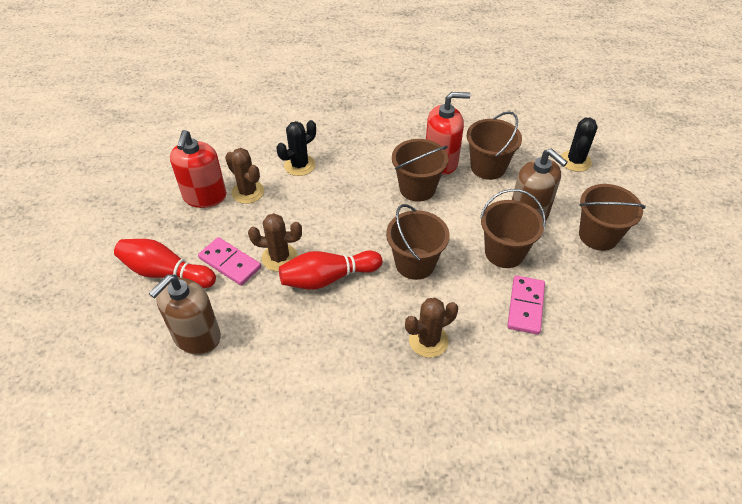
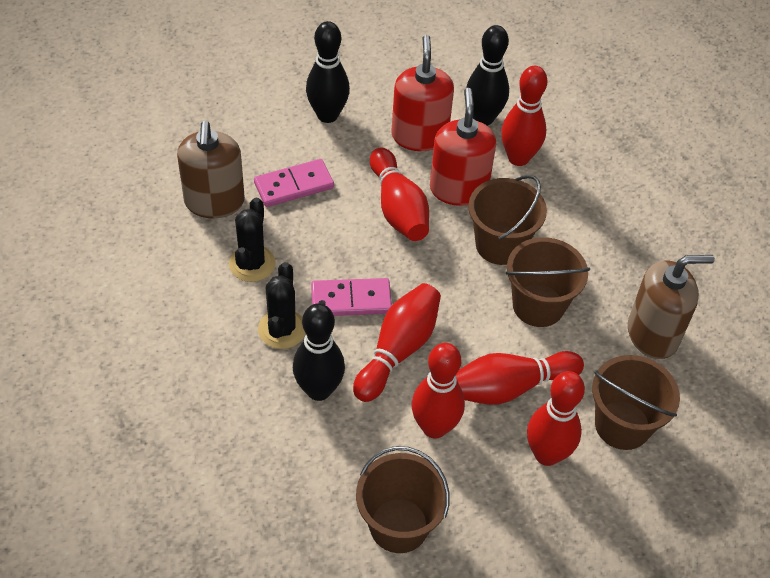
black bowling pin: none = 0 -> [293,303,345,401] [306,21,350,123] [466,25,509,126] = 3
brown bucket: [386,204,450,280] [392,139,449,202] [467,111,522,180] [480,189,546,268] [579,184,646,251] = 5 -> [356,446,449,553] [468,175,547,265] [506,237,590,327] [592,355,680,450] = 4
brown cactus: [225,148,264,204] [248,213,302,271] [405,298,458,358] = 3 -> none = 0
red bowling pin: [114,239,216,288] [279,251,382,289] = 2 -> [353,283,441,402] [370,148,429,241] [412,343,465,439] [456,351,584,405] [501,66,547,166] [527,371,585,466] = 6

